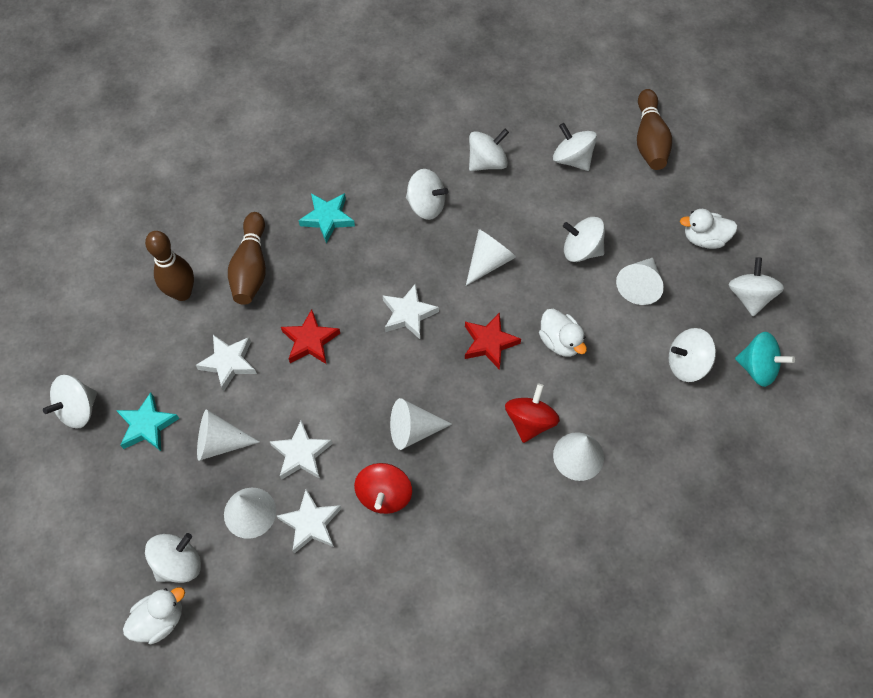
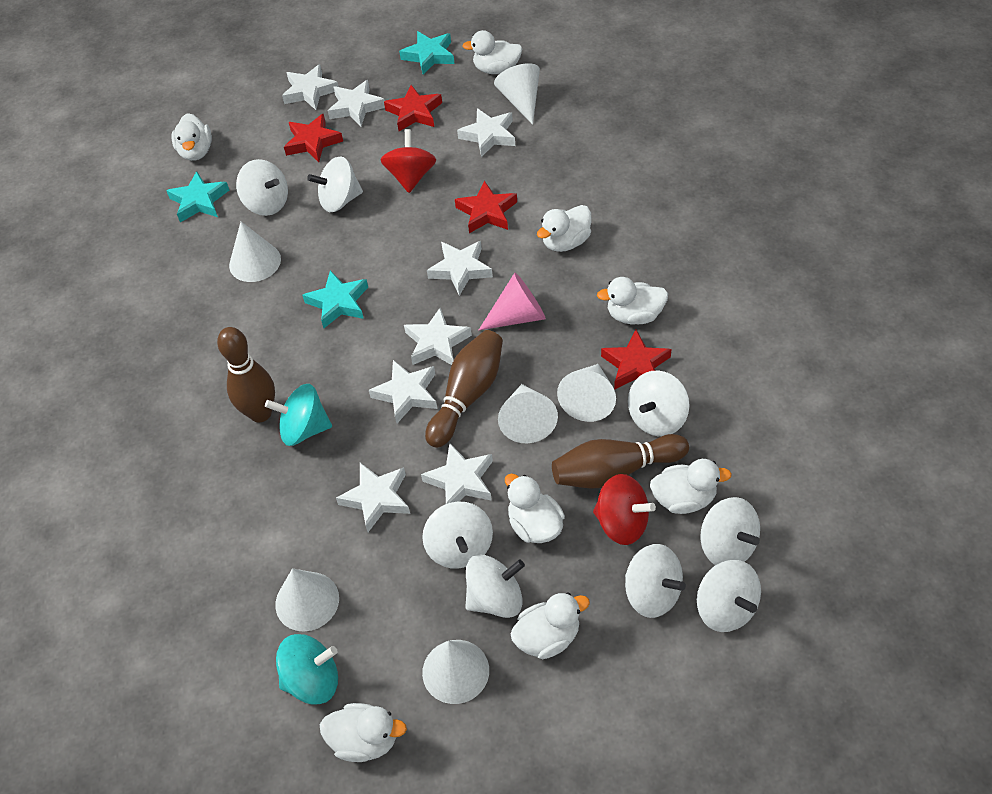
pink cone: none = 0 -> [479,273,546,330] = 1
red star: [281,309,340,364] [465,312,521,370] = 2 -> [284,113,343,162] [384,85,442,131] [455,181,517,233] [601,330,672,390] = 4
turquoise spinning top: [735,332,795,387] = 1 -> [265,384,332,446] [276,634,338,704] = 2
turquoise star: [116,392,180,451] [298,193,355,243] = 2 -> [166,171,229,223] [302,270,368,328] [399,31,454,75] = 3
white duck: [123,587,185,644] [539,309,587,357] [680,209,738,249] = 3 -> [171,113,212,161] [320,703,407,762] [462,30,523,74] [505,473,565,543] [510,592,590,659] [537,205,592,252] [597,277,668,324] [650,459,732,514] = 8
white star: [196,335,257,392] [269,420,333,480] [277,489,341,554] [383,283,439,339] = 4 -> [282,64,339,110] [328,80,385,126] [336,463,410,532] [369,360,437,423] [404,308,472,365] [421,443,493,504] [427,241,493,296] [457,108,515,157] = 8

